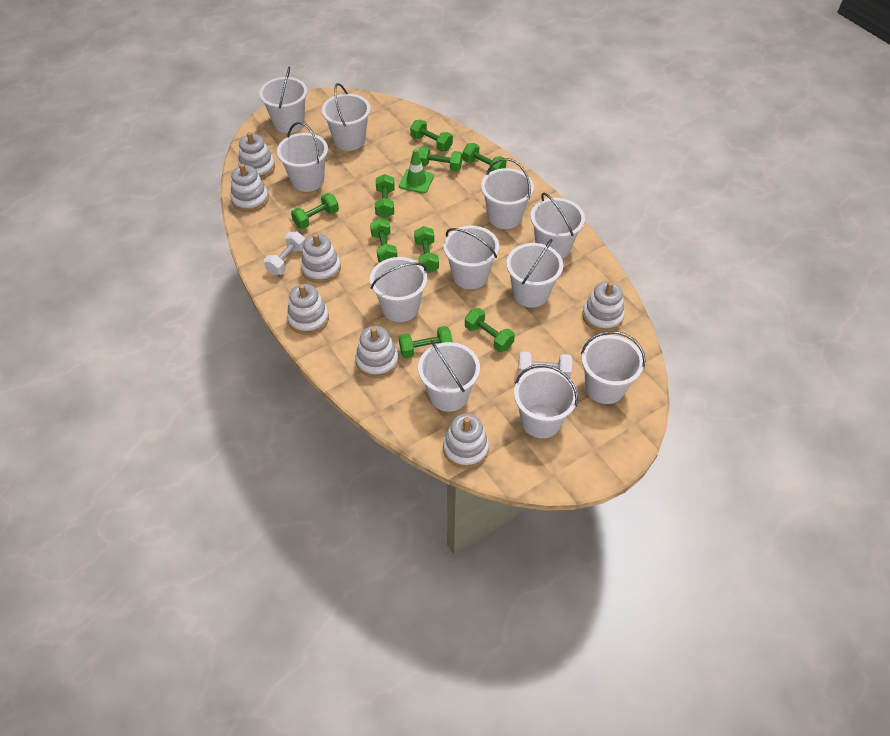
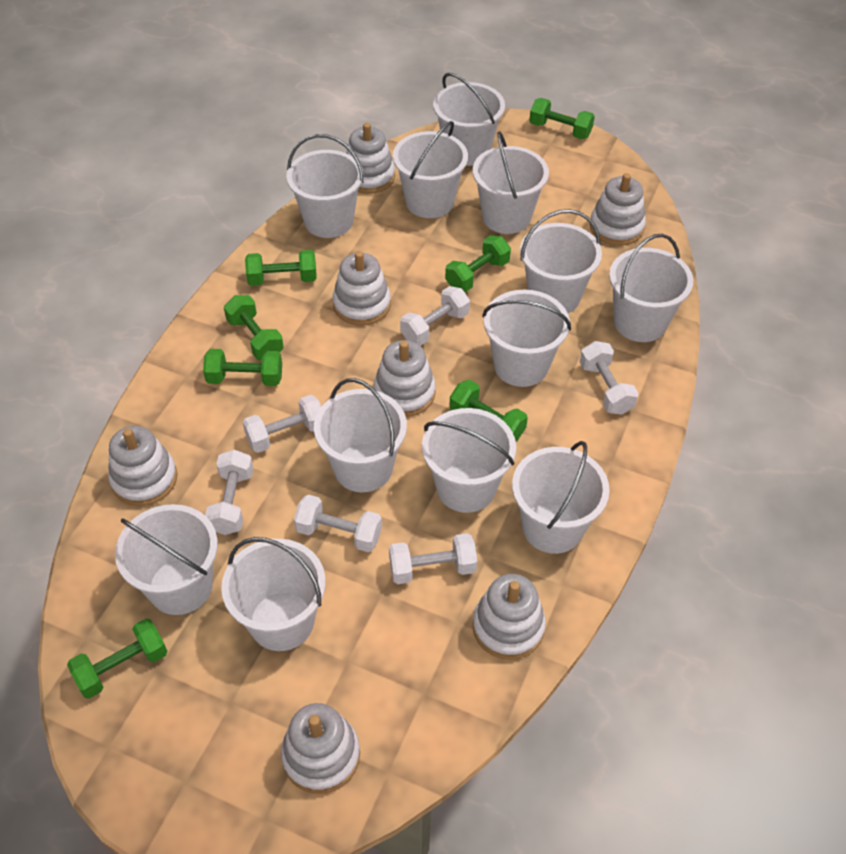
green dumbbell: [291,193,339,229] [370,219,397,262] [375,174,395,218] [399,326,453,358] [410,120,453,152] [414,226,439,273] [418,146,463,172] [463,143,506,172] [465,308,515,352] = 9 -> [67,619,167,699] [203,349,282,386] [224,295,283,360] [245,250,317,286] [445,235,511,292] [449,380,528,441] [529,98,595,139] = 7
green traffic cone: [399,149,434,194] = 1 -> none = 0
white bucket: [259,67,307,133] [277,122,328,192] [322,83,371,151] [370,257,427,322] [418,340,480,412] [443,226,499,289] [481,158,534,229] [506,239,563,307] [514,364,578,438] [531,193,585,259] [581,331,646,404] = 11 -> [115,504,218,615] [221,537,326,651] [286,134,363,238] [314,378,407,492] [393,121,468,218] [422,408,516,513] [433,73,505,166] [473,131,549,234] [482,290,571,387] [512,441,610,554] [520,209,602,313] [609,234,693,342] = 12
white dumbbell: [264,232,305,275] [518,352,572,378] = 2 -> [205,450,253,535] [243,395,321,453] [294,494,382,552] [389,533,477,584] [400,286,470,346] [580,341,639,415] = 6

